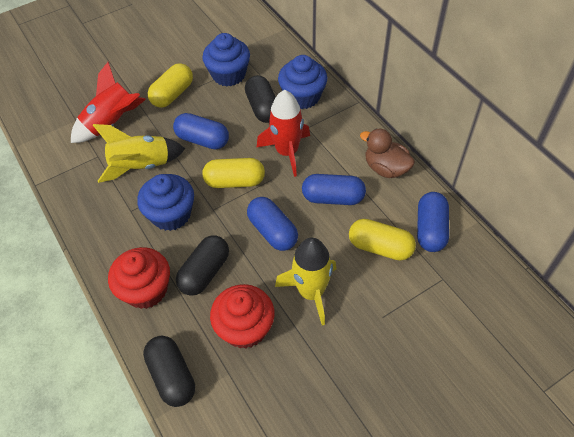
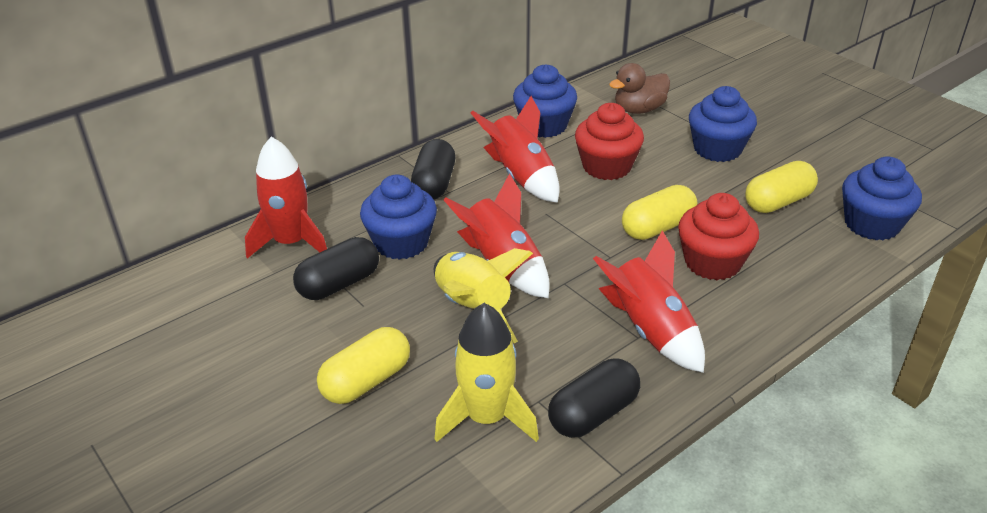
blue capsule: [173,113,229,149] [247,197,298,251] [302,174,366,205] [417,192,449,252] = 4 -> none = 0
blue cupcake: [137,174,194,231] [202,33,250,87] [278,55,328,109] = 3 -> [360,175,437,260] [513,64,577,138] [689,86,757,162] [842,156,922,240] = 4
red rocket: [71,62,146,143] [257,90,310,177] = 2 -> [245,137,327,259] [444,173,550,298] [471,96,560,203] [593,230,705,373] = 4

